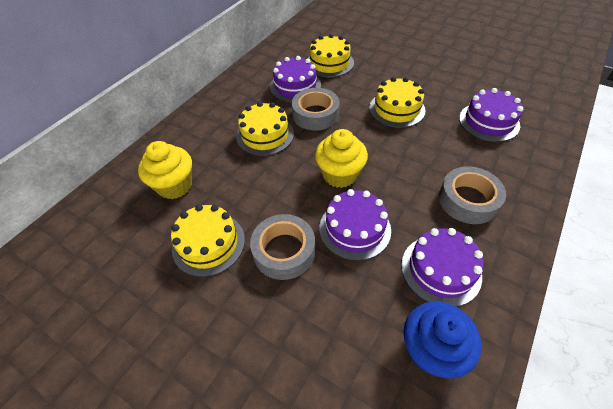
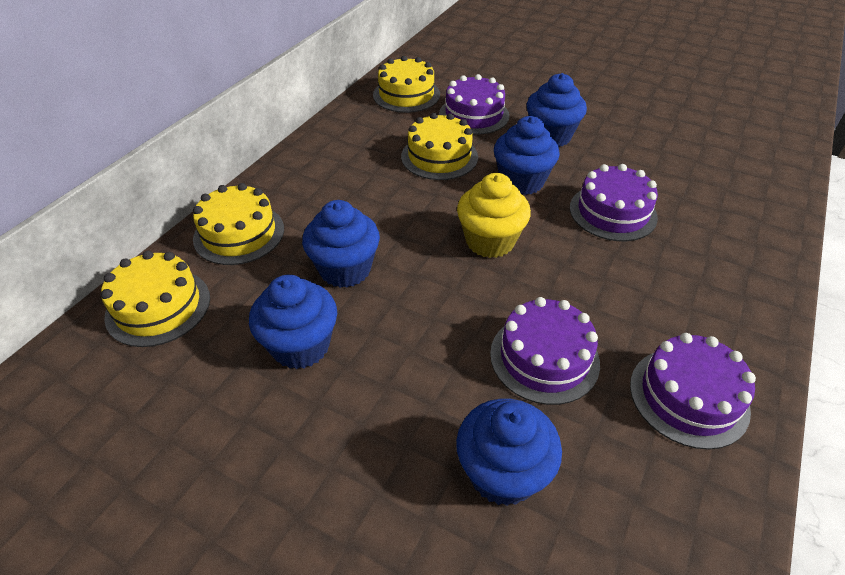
blue cupcake: [403,301,481,378] = 1 -> [249,275,337,369] [302,200,380,288] [456,399,562,506] [494,116,560,195] [527,73,587,146] = 5
grey tape: [250,214,315,280] [292,88,340,131] [439,166,506,224] = 3 -> none = 0
yellow cupcake: [138,141,192,199] [315,129,368,188] = 2 -> [457,173,531,258] = 1

